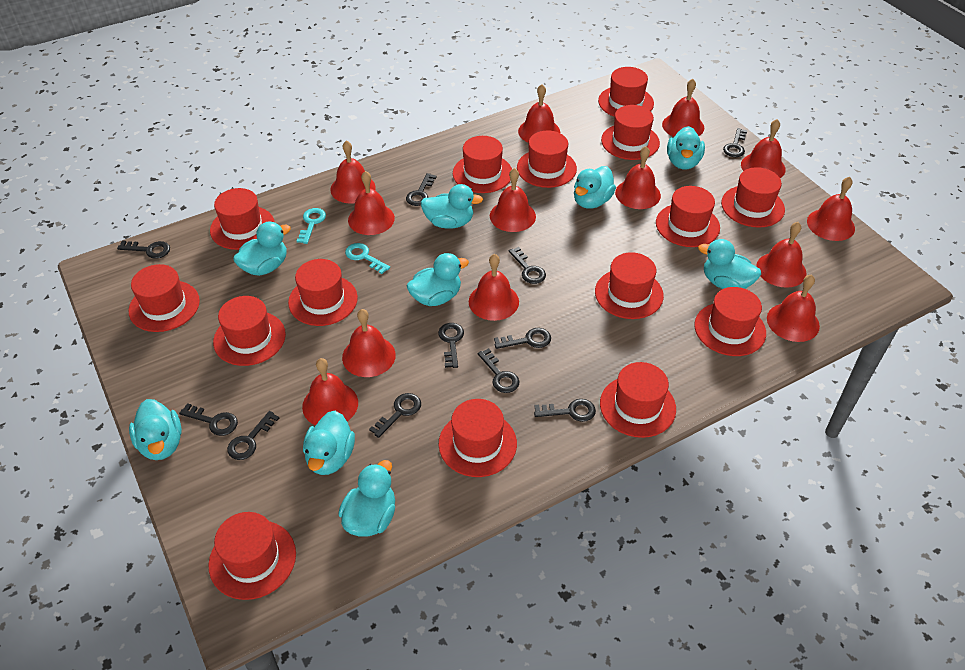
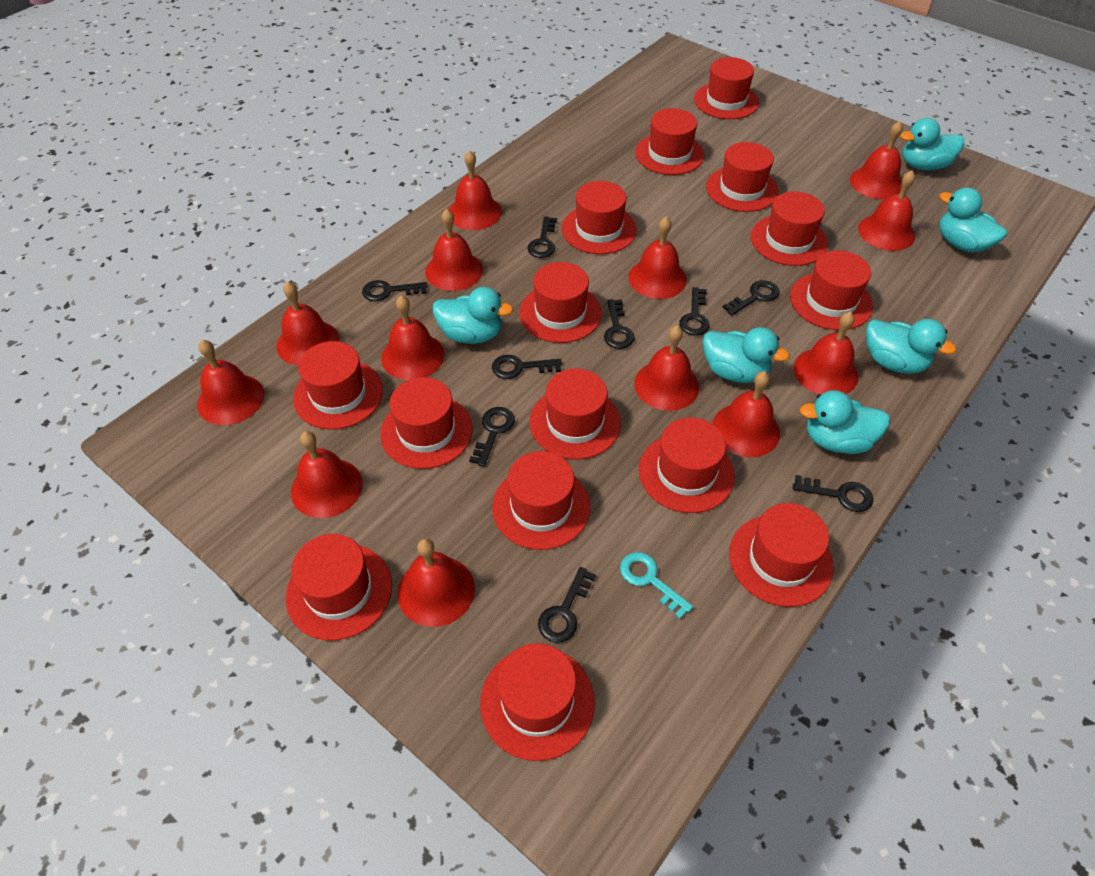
black key: [117,241,170,259] [179,403,238,436] [227,411,279,460] [369,393,421,438] [406,173,437,206] [438,323,464,368] [478,348,519,393] [494,328,551,349] [509,247,546,284] [534,399,596,422] [723,128,747,157] = 11 -> [362,280,428,301] [469,407,515,467] [492,355,562,379] [527,216,557,258] [538,567,596,643] [604,299,635,349] [679,287,710,336] [723,280,780,315] [793,475,873,512] = 9
turquoise duck: [129,399,182,460] [233,222,291,276] [303,411,355,475] [339,460,395,537] [407,253,469,306] [421,184,483,229] [574,166,616,209] [667,126,705,169] [698,239,761,289] = 9 -> [433,287,513,344] [703,327,790,383] [800,390,890,454] [866,319,956,374] [900,118,964,170] [939,188,1007,252] = 6
turquoise key: [297,208,326,244] [345,243,390,274] = 2 -> [620,552,693,619] = 1

